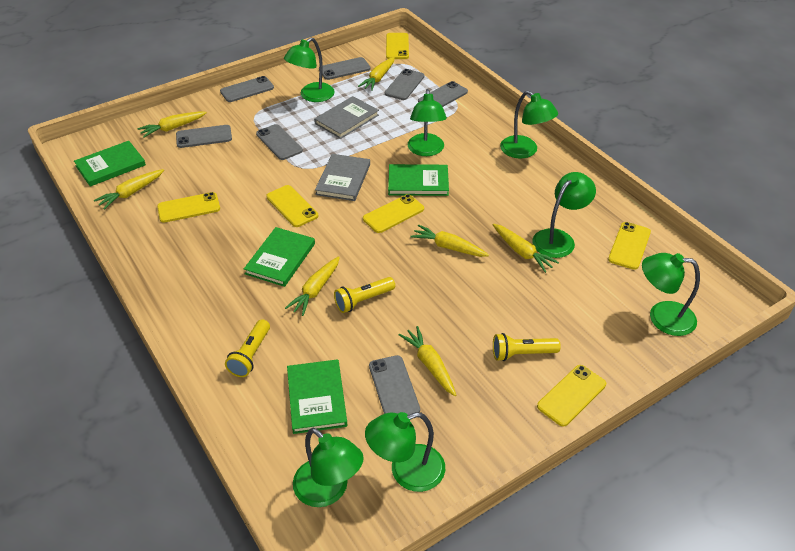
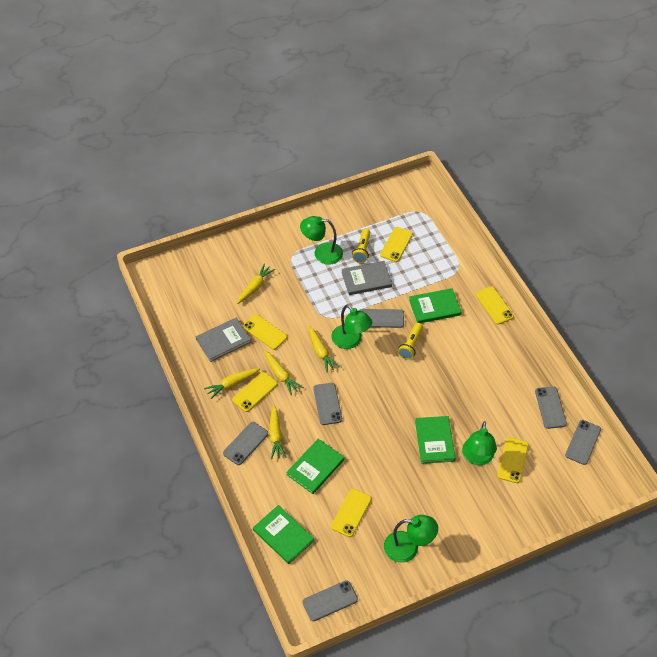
green lamp: [284,38,335,102] [293,428,364,507] [365,412,445,492] [408,89,447,156] [500,91,558,158] [532,172,596,258] [642,253,700,336] = 7 -> [300,216,343,265] [331,305,372,349] [384,515,438,563] [462,421,497,465] = 4
grey phone: [176,125,232,148] [220,76,274,102] [256,124,303,160] [322,57,370,80] [369,355,420,415] [385,69,424,100] [418,81,468,107] = 7 -> [223,422,268,465] [303,580,358,621] [313,383,342,425] [360,309,404,328] [535,386,567,429] [565,420,601,465] = 6
yellow carrot: [94,169,164,210] [138,112,207,138] [285,256,340,316] [358,57,395,91] [399,326,456,396] [410,224,489,257] [493,224,559,273] = 7 -> [204,368,260,399] [237,264,275,304] [264,350,303,395] [269,405,286,459] [308,326,340,373] = 5
yellow flashlight: [225,319,270,377] [334,277,395,313] [493,333,561,361] = 3 -> [352,229,370,263] [398,323,423,360] = 2

